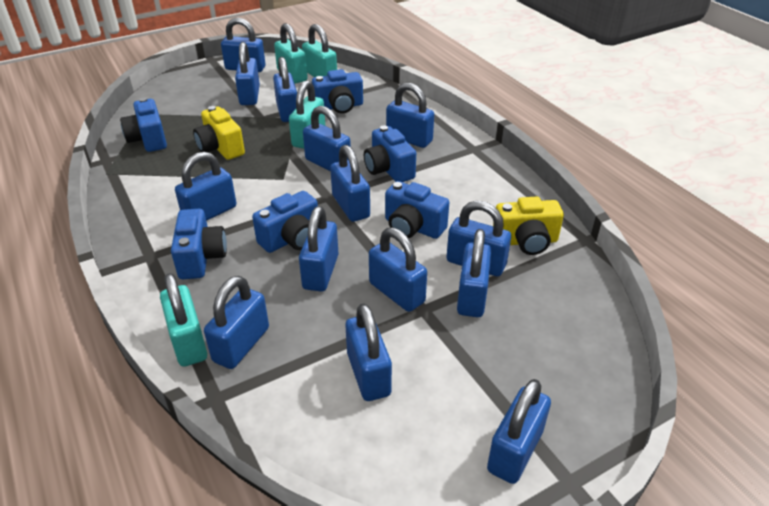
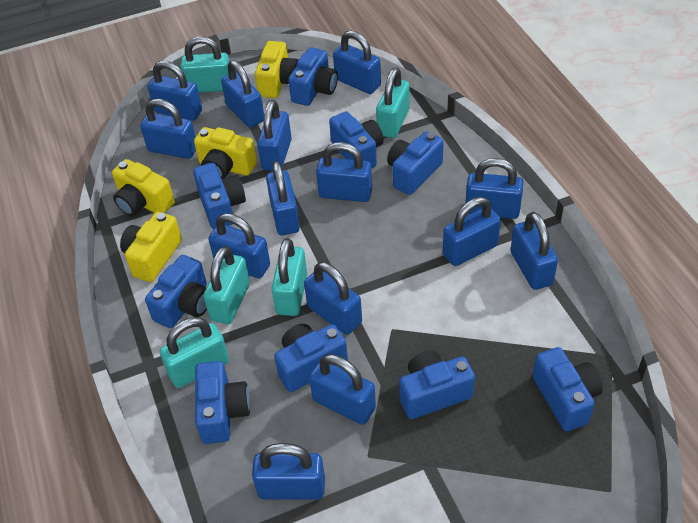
blue camera: [120,98,167,152] [171,209,227,279] [252,191,318,253] [312,69,363,114] [364,125,416,182] [385,181,449,239] = 6 -> [145,255,207,328] [193,163,246,229] [195,361,250,444] [274,324,348,392] [288,47,338,106] [329,111,384,168] [387,131,444,195] [399,351,475,419] [533,347,603,431] = 9
turquoise padlock: [160,273,207,367] [274,23,308,83] [289,80,325,149] [302,24,337,77] = 4 -> [160,317,229,388] [181,36,229,93] [203,246,250,324] [271,238,307,316] [376,67,410,138] = 5
yellow camera: [193,106,245,160] [493,197,564,255] = 2 -> [112,159,175,216] [120,212,182,282] [194,127,257,179] [255,41,299,98] = 4

